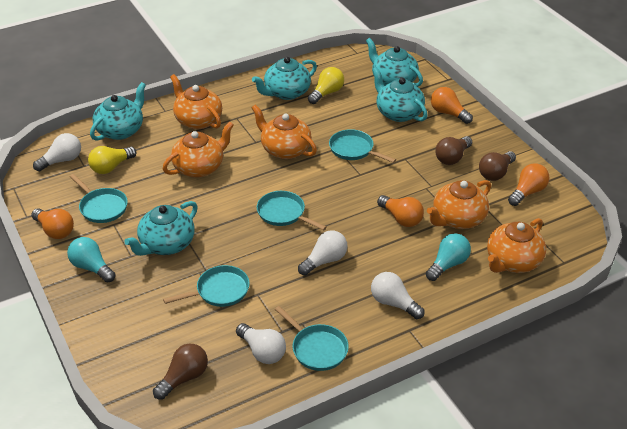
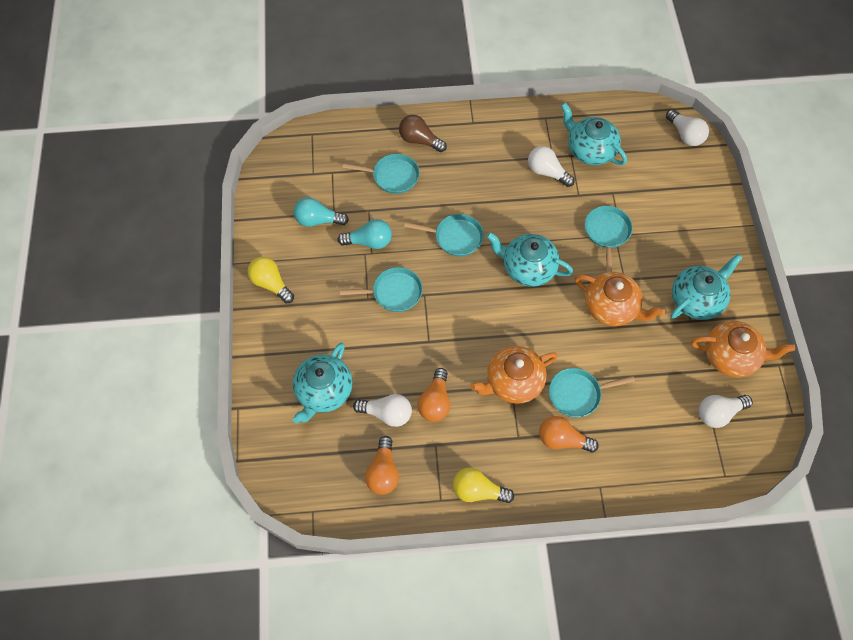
brown light bulb: [153,343,208,400] [435,136,472,165] [479,151,516,181] = 3 -> [399,115,447,152] = 1
orange light bulb: [31,208,74,239] [377,195,424,227] [431,87,473,124] [508,163,549,206] = 4 -> [365,436,399,495] [418,368,450,422] [539,416,599,452] = 3
orange teapot: [163,122,234,178] [170,74,222,129] [252,104,317,159] [427,180,491,229] [487,218,546,273] = 5 -> [470,346,558,404] [575,272,665,326] [691,321,795,377] = 3
turquoise teapot: [90,82,146,141] [124,201,198,256] [252,57,317,100] [366,38,423,87] [372,67,428,122] = 5 -> [293,343,353,423] [486,232,573,287] [561,103,627,165] [670,254,742,320] = 4

